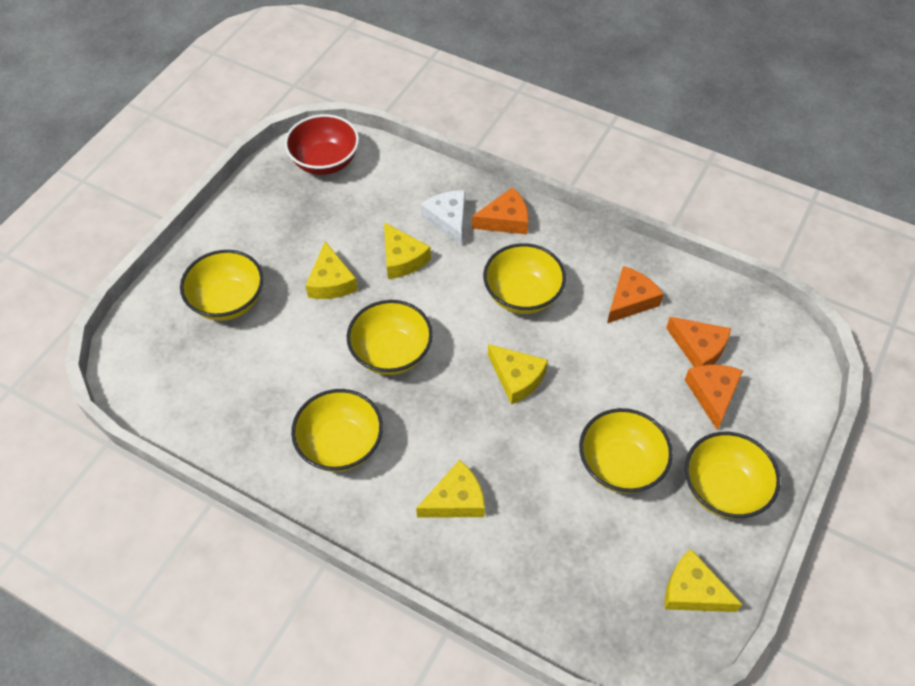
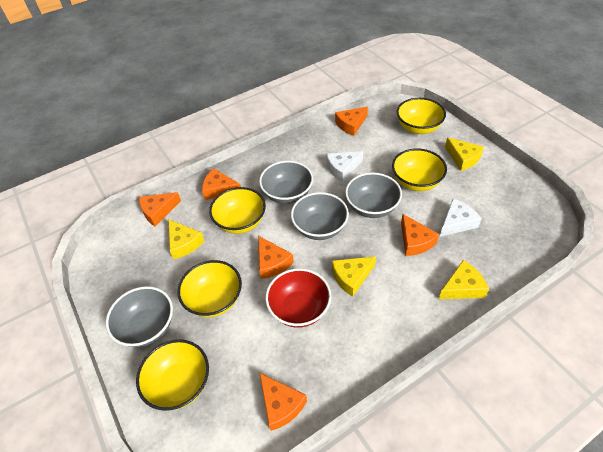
grey bowl: none = 0 -> [106,286,173,347] [259,161,313,204] [291,192,349,240] [345,173,402,218] = 4
orange cheese: [472,187,528,234] [607,266,663,323] [666,317,731,367] [685,365,743,430] = 4 -> [139,192,181,226] [202,168,241,200] [258,236,294,279] [260,373,307,431] [335,107,368,136] [401,214,439,256] = 6
white cheese: [421,190,465,245] = 1 -> [327,151,363,182] [440,199,482,237] = 2
yellow bowl: [180,250,263,321] [291,389,383,472] [347,300,433,375] [483,243,566,314] [579,408,673,493] [685,432,780,519] = 6 -> [136,339,209,411] [178,260,242,317] [209,187,266,234] [392,148,447,191] [397,98,446,134] = 5
yellow cheese: [305,241,358,299] [384,222,431,279] [416,460,485,517] [488,344,548,405] [665,549,742,612] = 5 -> [168,219,204,259] [332,257,376,297] [439,260,489,299] [445,138,484,171] = 4

